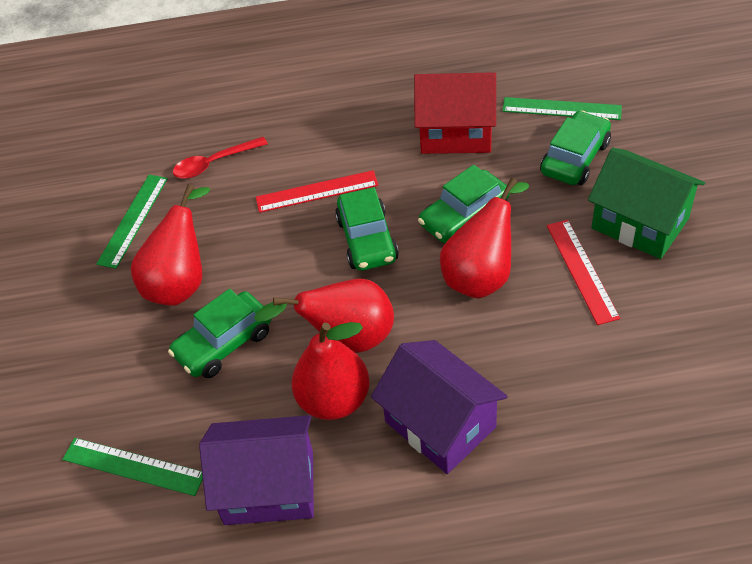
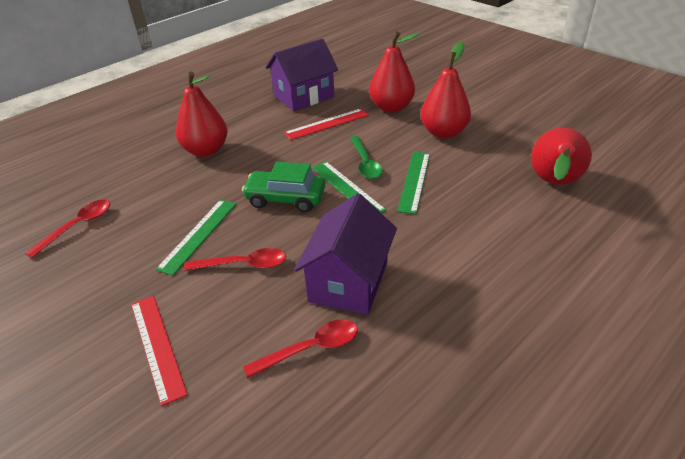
green car: [168,289,271,378] [335,187,399,271] [418,165,510,243] [540,111,611,185] = 4 -> [242,162,325,212] = 1
green house: [588,148,705,259] = 1 -> none = 0
green spoon: none = 0 -> [350,136,383,179] = 1
red house: [414,72,496,154] = 1 -> none = 0
red spoon: [173,137,268,179] = 1 -> [25,200,110,258] [184,248,286,271] [243,319,358,378] = 3

